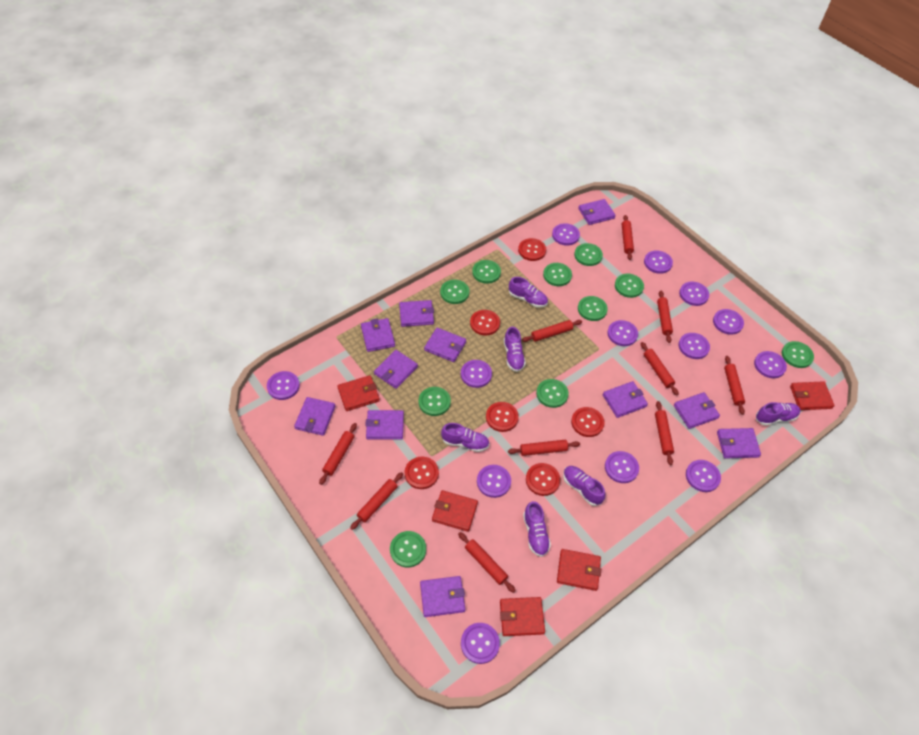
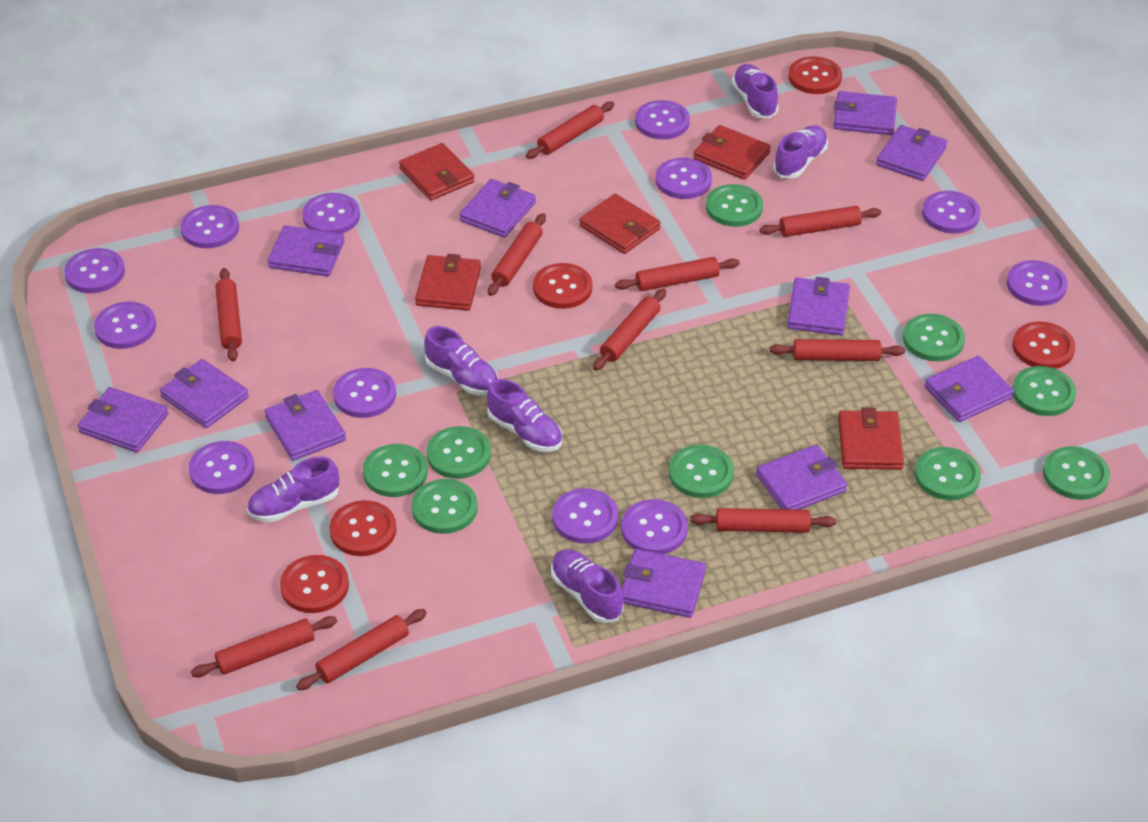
green button: [390,531,426,568] [418,387,451,416] [440,280,469,304] [472,260,501,284] [536,379,569,408] [543,263,572,286] [574,243,603,266] [578,296,608,321] [615,274,644,298] [782,341,814,368] = 10 -> [363,444,428,497] [412,479,478,534] [427,426,491,479] [669,445,734,498] [706,184,763,227] [903,314,965,361] [915,447,981,500] [1012,366,1076,416] [1043,446,1110,500] = 9
purple button: [267,371,300,400] [461,360,492,388] [461,623,500,664] [477,465,511,498] [552,223,580,246] [605,451,639,483] [607,320,638,346] [644,250,673,274] [679,282,709,306] [679,333,710,359] [686,460,721,492] [713,309,744,335] [754,351,787,378] = 13 -> [64,248,125,293] [94,302,156,349] [181,205,239,248] [189,441,255,494] [302,193,360,234] [333,368,396,418] [552,488,618,544] [621,499,688,554] [635,100,690,140] [656,158,712,199] [922,191,981,233] [1007,260,1068,306] = 12
red button: [405,457,439,489] [470,310,500,336] [486,402,519,432] [518,238,546,261] [526,463,560,496] [571,407,605,437] = 6 -> [280,555,349,613] [329,500,397,556] [533,263,592,309] [788,57,842,94] [1013,321,1075,369] = 5

